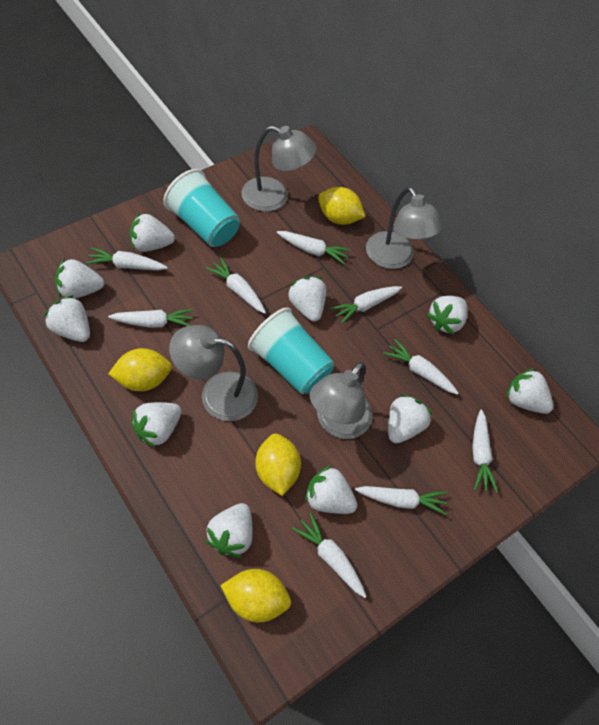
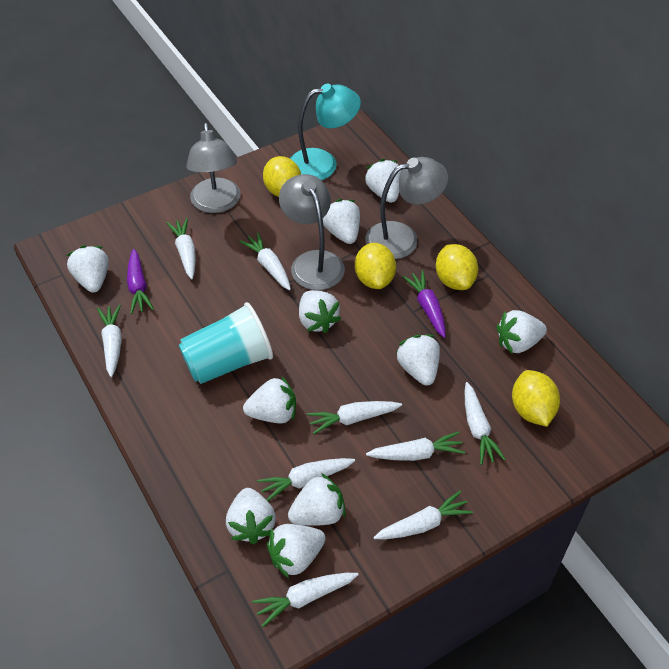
grey lamp: [169,325,258,421] [241,126,317,212] [310,362,372,439] [366,187,443,269] = 4 -> [186,123,240,213] [279,174,345,290] [365,157,448,259] = 3
purple carrot: none = 0 -> [127,249,154,314] [402,270,446,338] = 2
turquoise cup: [163,169,240,247] [248,307,334,394] = 2 -> [179,302,273,384] = 1
turquoise lamp: none = 0 -> [290,84,361,180] = 1

